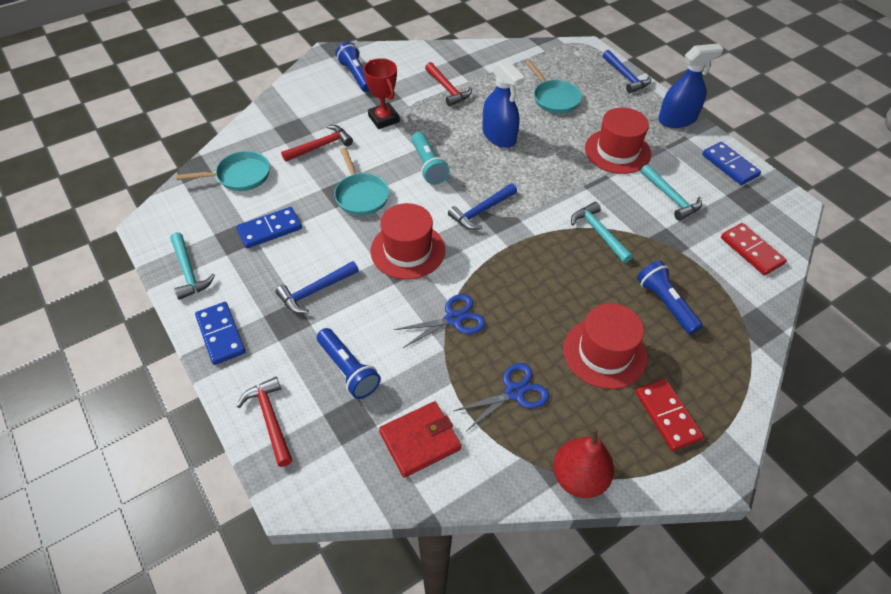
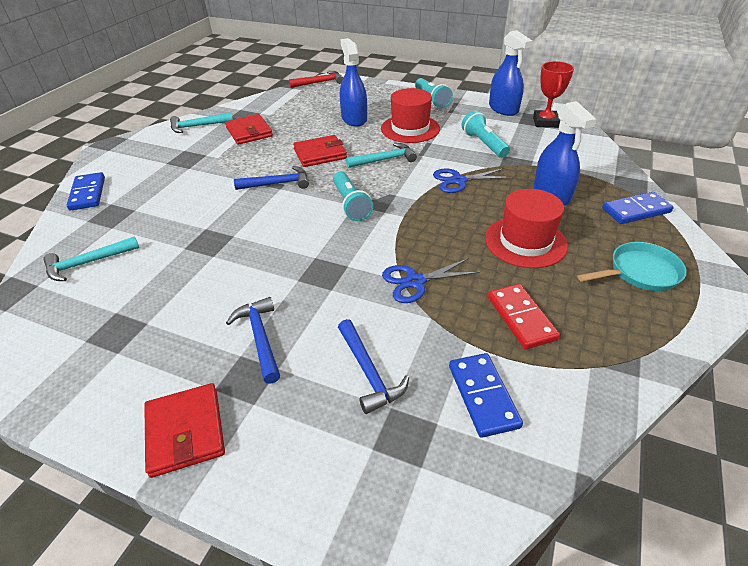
blue flashlight: [317,328,381,399] [336,42,370,92] [637,261,703,334] = 3 -> none = 0
blue spray bottle: [482,60,525,148] [658,44,723,128] = 2 -> [340,38,367,127] [489,30,533,116] [534,101,596,205] = 3
red domino: [635,378,704,451] [721,223,787,275] = 2 -> [488,284,560,349] = 1
red hammer: [237,377,292,467] [281,125,353,162] [425,62,472,106] = 3 -> [289,71,343,88] = 1
red hat: [371,203,445,280] [563,303,647,389] [585,107,651,174] = 3 -> [381,88,440,143] [485,189,568,268] = 2
red pear: [553,427,614,498] = 1 -> none = 0
red wallet: [379,401,461,478] = 1 -> [144,383,225,478] [225,114,273,145] [293,135,347,167] = 3
turquoise flashlight: [412,132,450,185] = 1 -> [333,172,373,221] [415,78,453,108] [462,110,510,158] = 3
turquoise pan: [176,151,270,191] [334,147,389,215] [526,60,582,114] = 3 -> [578,242,687,291] = 1

